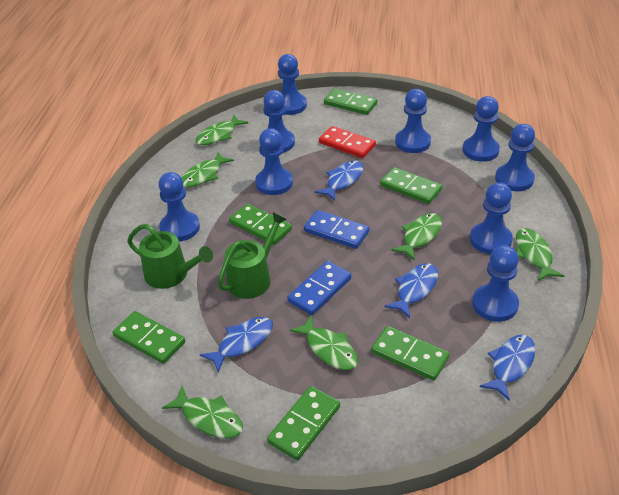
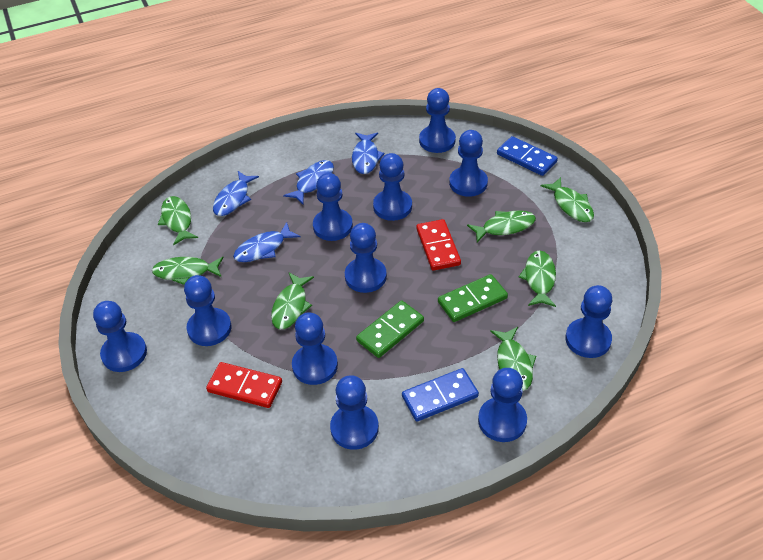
blue pawn: [158,172,200,242] [255,128,293,195] [260,90,295,153] [278,54,307,115] [395,89,431,153] [463,96,500,162] [470,182,513,254] [472,245,519,322] [495,124,535,191] = 9 -> [93,301,147,372] [184,275,232,346] [292,312,338,385] [313,173,353,241] [330,375,379,450] [345,223,387,293] [373,153,412,221] [419,88,456,153] [449,130,488,197] [478,368,527,442] [565,285,612,358] = 11
green domino: [112,311,185,364] [229,203,292,245] [267,386,340,460] [324,88,377,115] [371,326,450,381] [380,167,442,204] = 6 -> [356,300,424,358] [438,274,508,322] = 2
green fish: [162,386,243,439] [181,152,234,188] [196,115,248,145] [290,315,358,370] [391,213,442,261] [516,228,564,281] = 6 -> [152,257,223,285] [158,196,198,245] [271,273,314,329] [467,210,536,242] [490,327,536,391] [518,250,556,307] [541,177,594,222] = 7
green watering can: [127,224,213,289] [218,212,287,299] = 2 -> none = 0
red domino: [319,126,376,158] = 1 -> [206,362,282,408] [416,219,461,271] = 2

